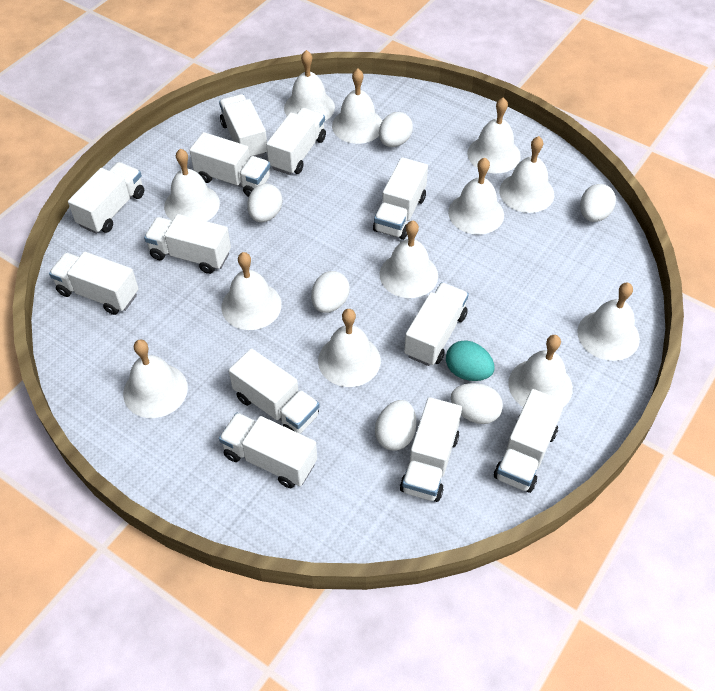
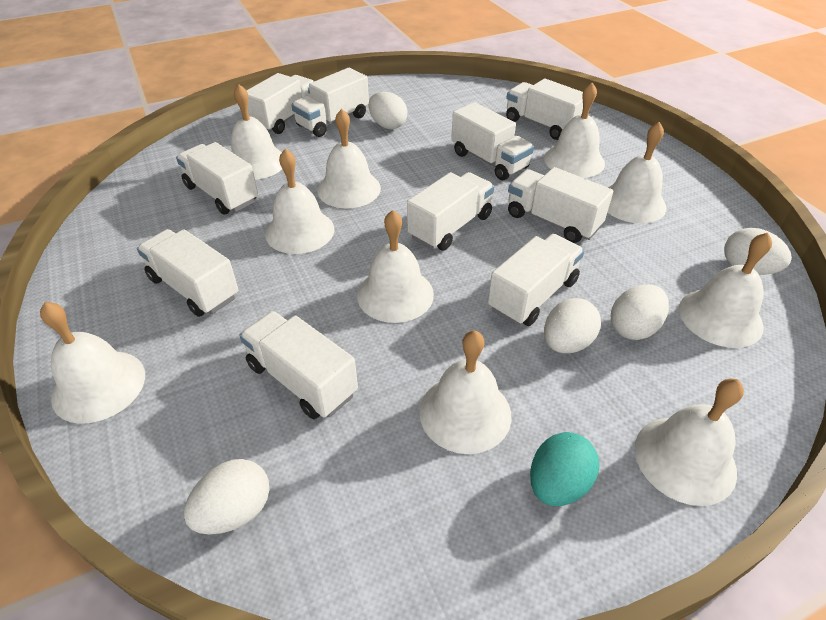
white bell: [123,340,188,418] [164,149,220,221] [221,252,282,330] [284,50,335,121] [318,309,381,387] [332,69,382,144] [380,221,438,298] [448,158,504,235] [467,98,521,173] [499,136,554,213] [508,335,573,407] [577,282,640,361] = 12 -> [40,302,145,424] [231,84,282,180] [265,149,335,254] [317,109,381,208] [357,210,434,323] [419,330,511,454] [544,82,605,178] [607,122,666,223] [635,379,744,506] [679,233,772,348] = 10
white egg: [247,183,283,222] [311,271,350,313] [375,400,416,450] [379,112,413,147] [451,383,503,424] [580,184,616,222] = 6 -> [184,459,270,534] [369,92,407,129] [544,298,601,353] [611,284,669,340] [724,228,792,275] = 5
white truck: [49,251,139,315] [68,162,144,234] [144,214,231,274] [189,132,270,197] [219,94,267,158] [219,413,317,488] [229,348,320,434] [266,108,326,175] [373,157,428,240] [400,397,462,502] [404,282,469,366] [494,389,565,493] = 12 -> [137,229,239,317] [176,142,258,215] [239,311,358,419] [246,73,314,134] [291,68,369,137] [407,172,494,251] [451,102,534,180] [488,234,584,326] [506,79,583,140] [508,167,613,243] = 10

